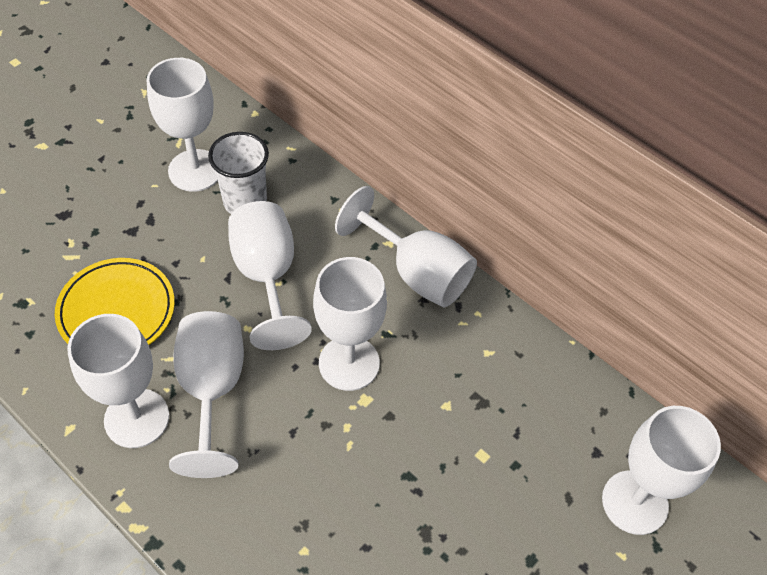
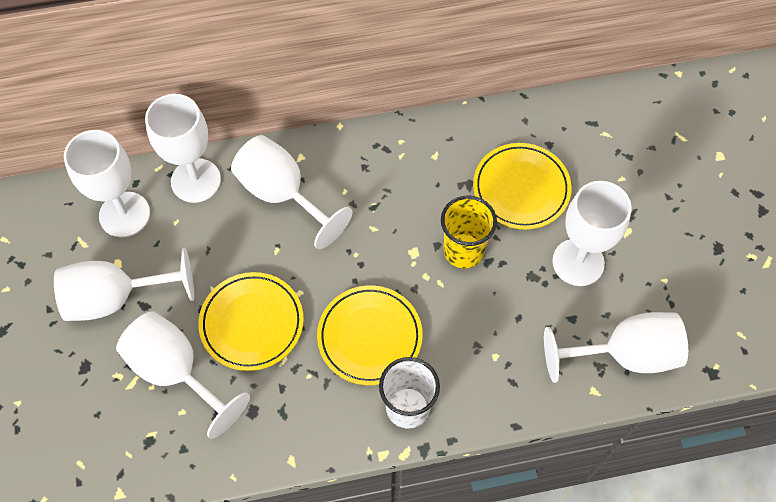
yellow cup: none = 0 -> [441,195,497,269] = 1
yellow plate: [55,258,175,345] = 1 -> [198,272,304,371] [317,285,423,385] [473,143,572,229] = 3

